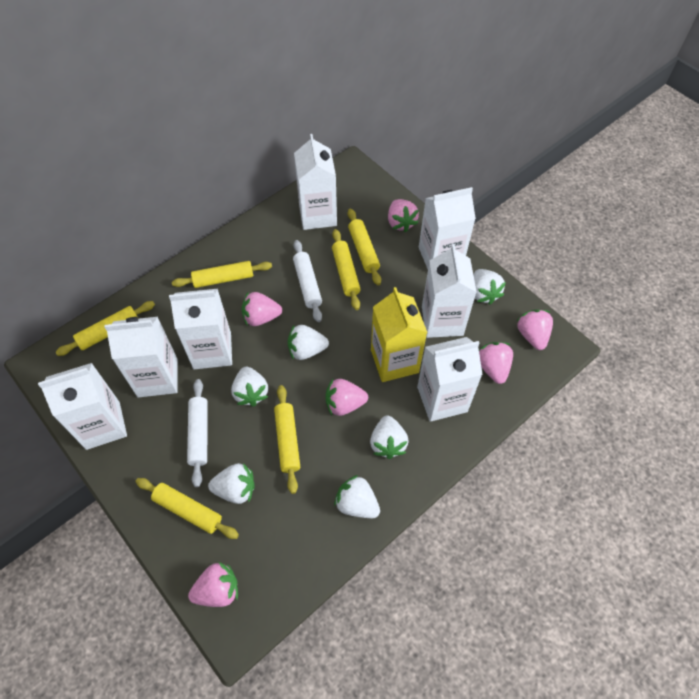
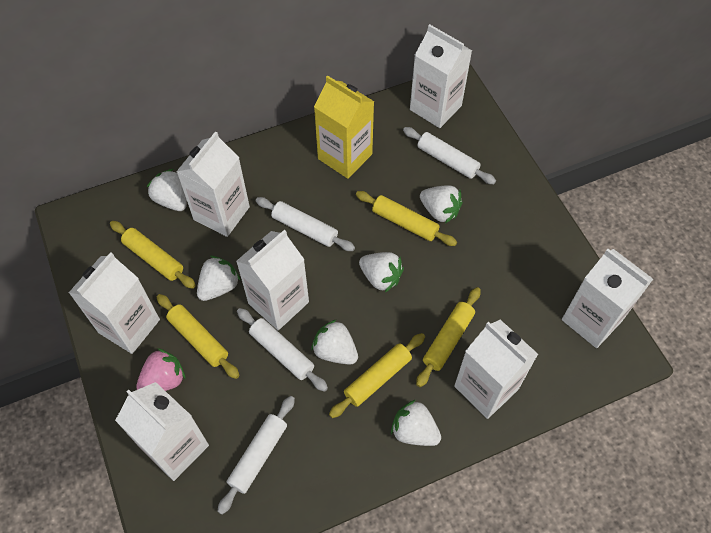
pink strawberry: [188,562,238,607] [241,291,282,326] [326,379,368,416] [388,199,419,232] [479,342,513,384] [517,310,553,350] = 6 -> [136,348,186,391] = 1
white rolling pin: [187,379,208,487] [293,240,322,322] = 2 -> [217,396,295,514] [237,308,328,392] [256,197,355,251] [403,127,496,184] = 4
yellow rolling pin: [55,301,155,356] [135,478,239,539] [172,261,272,288] [274,385,300,494] [332,229,361,310] [348,209,381,285] = 6 -> [110,221,196,289] [157,294,240,379] [329,333,425,418] [356,191,457,246] [416,287,481,387] = 5

